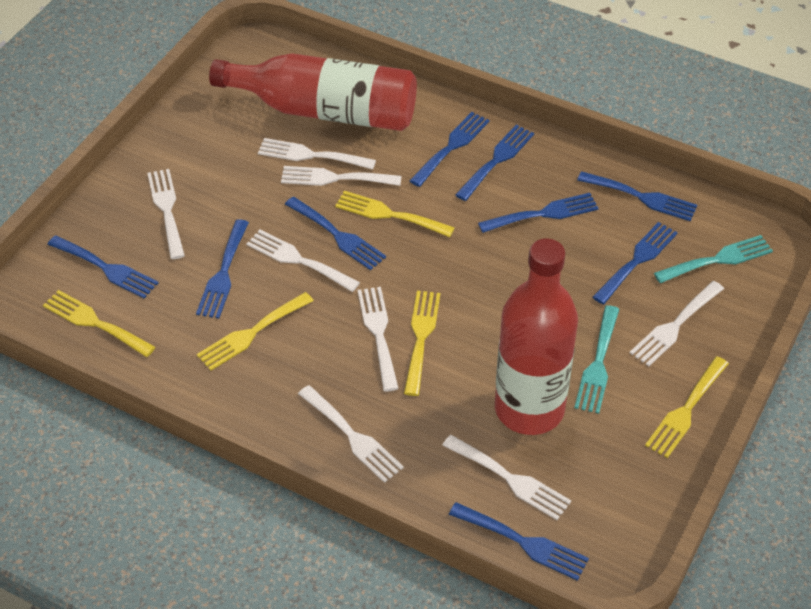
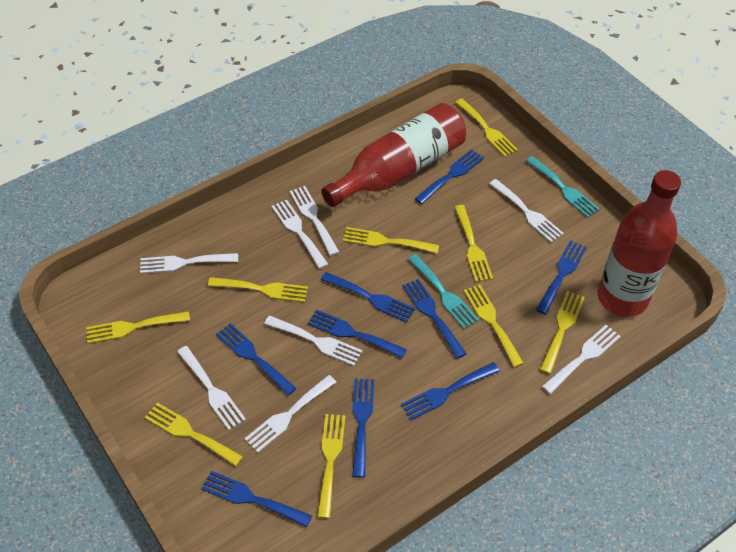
yellow fork: [43,290,156,357] [197,292,314,371] [335,191,455,237] [404,291,440,396] [645,356,729,458] = 5 -> [86,311,190,344] [145,402,243,467] [208,277,308,302] [317,414,346,519] [343,227,439,254] [454,205,493,282] [455,99,518,157] [464,285,524,368] [540,291,585,374] = 9

